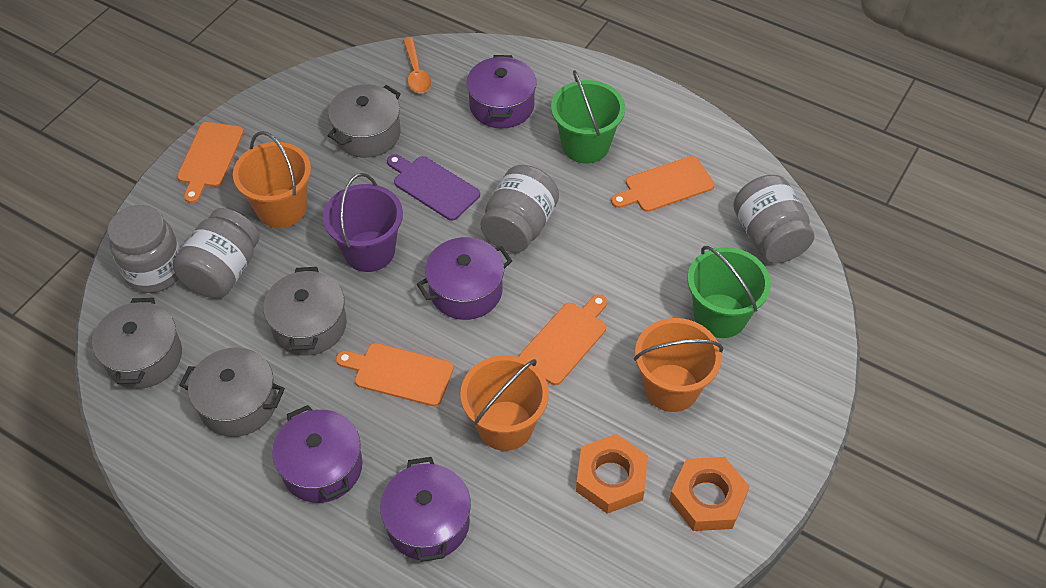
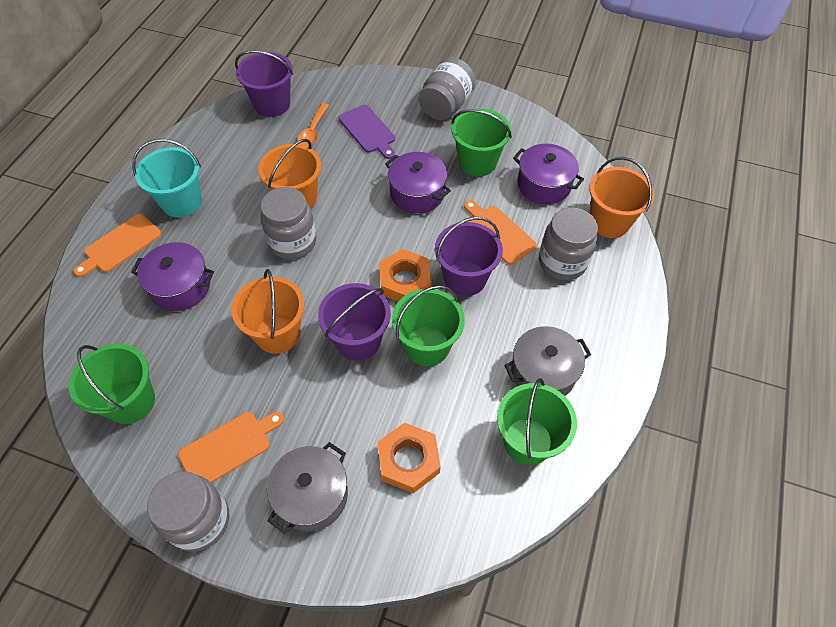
green bucket: [551,70,625,164] [688,246,771,338] = 2 -> [69,344,155,424] [392,285,465,366] [452,109,512,177] [497,378,577,465] = 4
grey pot: [92,298,182,389] [179,347,285,437] [263,267,347,356] [328,84,401,158] = 4 -> [267,442,348,534] [504,326,591,396] = 2
orange cutting board: [177,122,244,203] [336,343,454,406] [519,294,607,385] [611,156,714,212] = 4 -> [74,214,161,277] [178,412,284,483] [464,200,537,265] = 3
purple bucket: [323,173,403,272] = 1 -> [235,50,293,117] [318,283,391,361] [435,217,503,296] = 3
purple pot: [272,405,362,503] [380,457,471,562] [417,237,512,320] [466,55,537,129] = 4 -> [131,242,214,311] [385,152,451,213] [513,144,584,204] = 3
turquoise bucket: none = 0 -> [132,139,202,218] = 1

